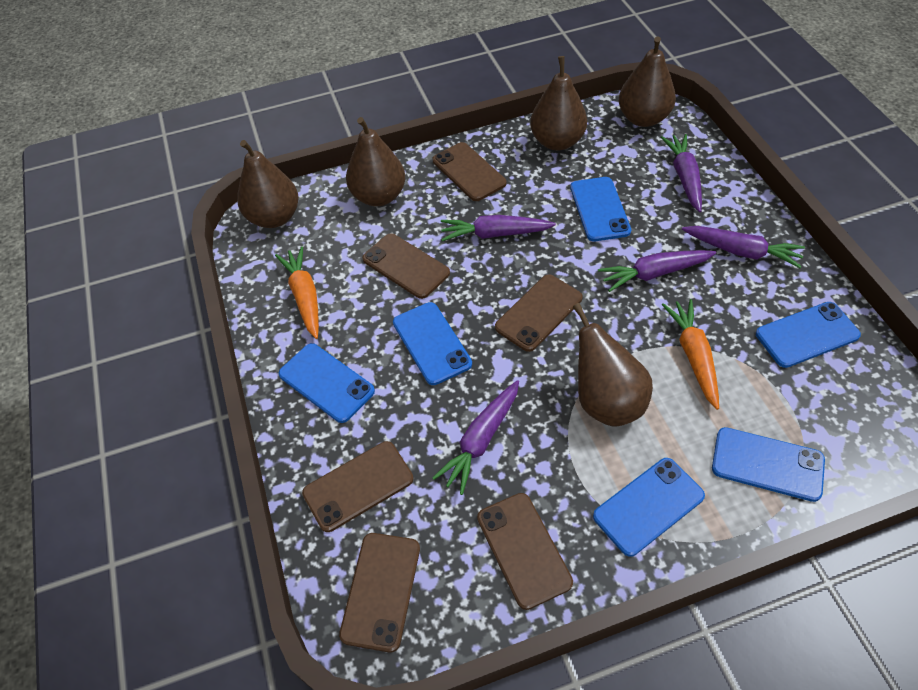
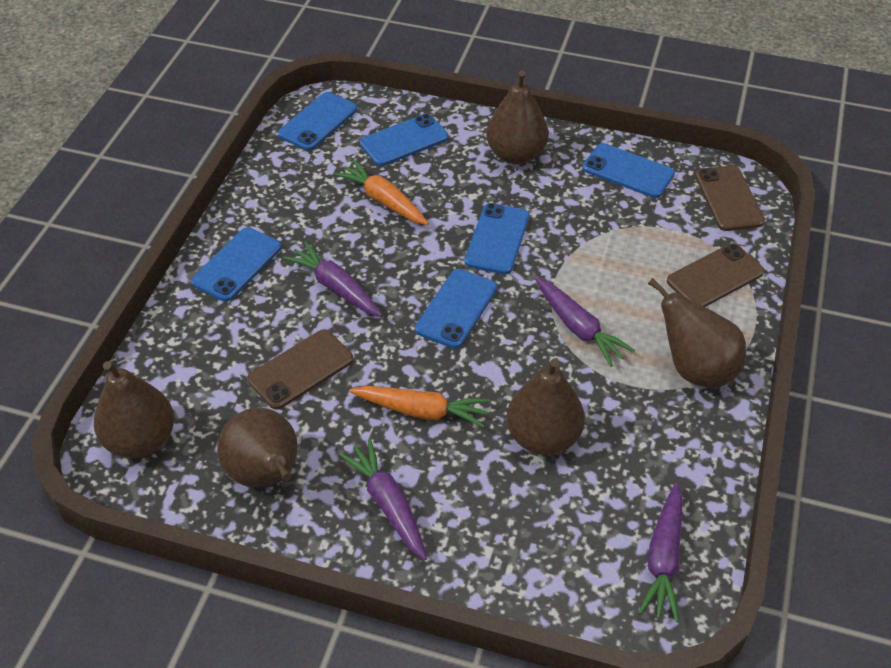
brown phone: [302,441,413,532] [339,533,420,652] [362,233,450,299] [433,142,507,201] [477,493,573,610] [495,274,583,352] = 6 -> [247,330,353,410] [667,244,764,307] [695,165,765,231] = 3
purple carrot: [433,380,519,495] [441,215,556,241] [598,250,716,292] [661,134,702,212] [682,226,805,268] = 5 -> [283,242,382,317] [339,439,427,561] [535,277,635,367] [638,483,683,622] = 4

